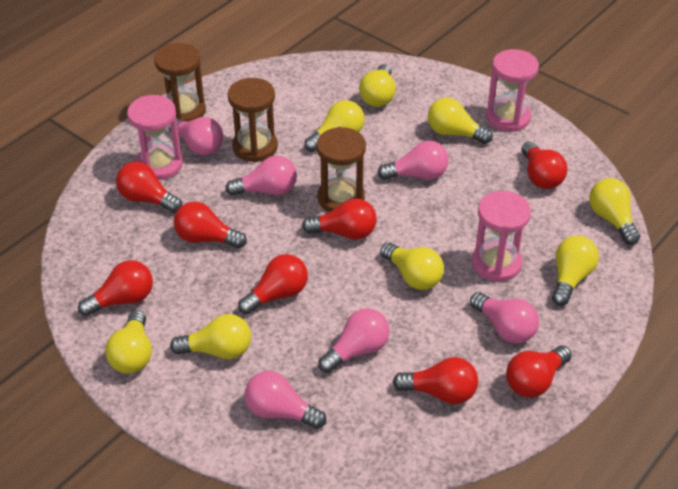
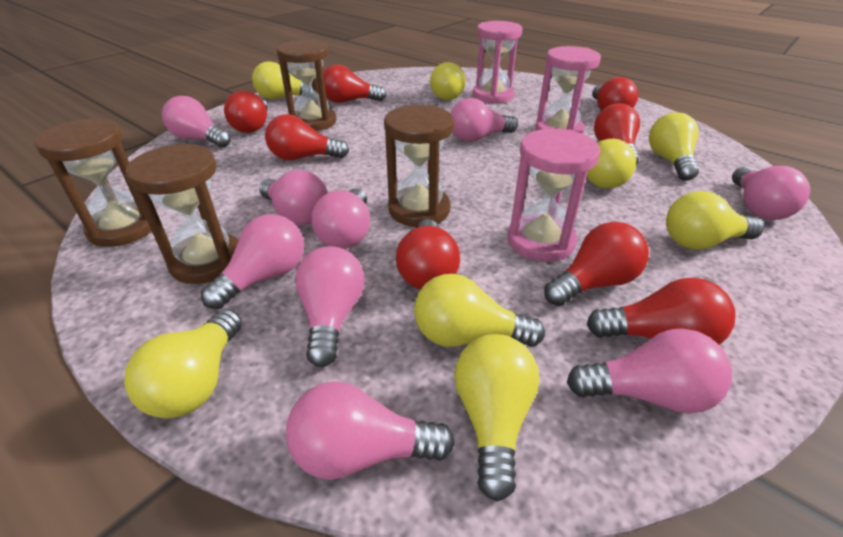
brown hourglass: [154,43,206,122] [228,78,278,162] [316,127,366,212] = 3 -> [34,119,152,247] [125,143,239,284] [277,39,337,131] [384,105,454,227] = 4
pink light bulb: [169,117,223,155] [226,156,297,196] [245,371,326,429] [319,308,390,373] [377,141,449,180] [470,292,539,343] = 6 -> [162,96,231,148] [201,214,304,309] [259,170,327,225] [286,381,455,480] [295,246,364,367] [311,188,370,249] [451,98,518,142] [567,328,732,413] [732,166,810,220] = 9

